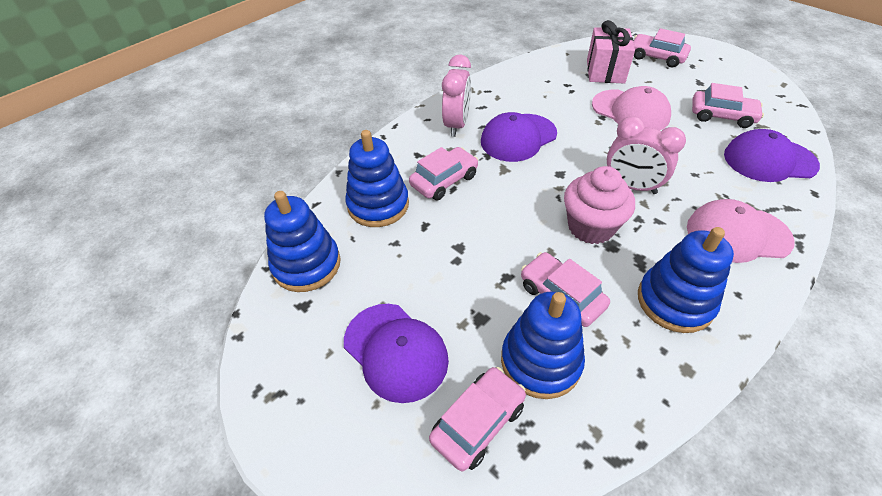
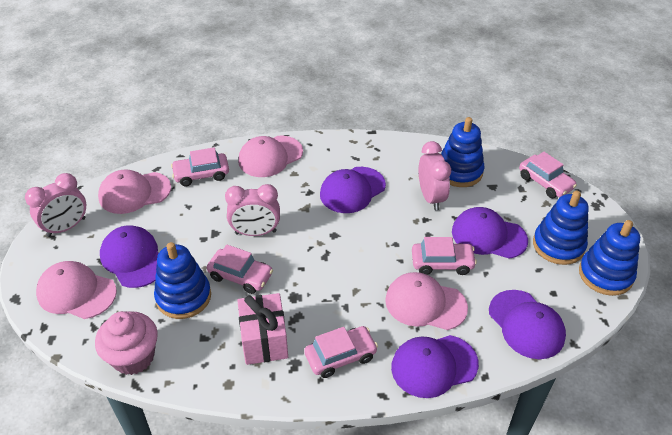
pink cap: [592,86,671,130] [687,199,795,263] = 2 -> [36,261,117,319] [98,169,171,214] [238,136,303,177] [385,272,468,330] = 4
pink clock: [442,54,471,137] [607,116,686,194] = 2 -> [25,173,86,237] [225,184,280,236] [419,141,451,210] = 3
purple cap: [344,304,449,403] [481,112,557,162] [724,129,820,182] = 3 -> [100,225,159,288] [320,167,386,213] [391,335,479,398] [452,207,528,259] [489,290,566,359] = 5

